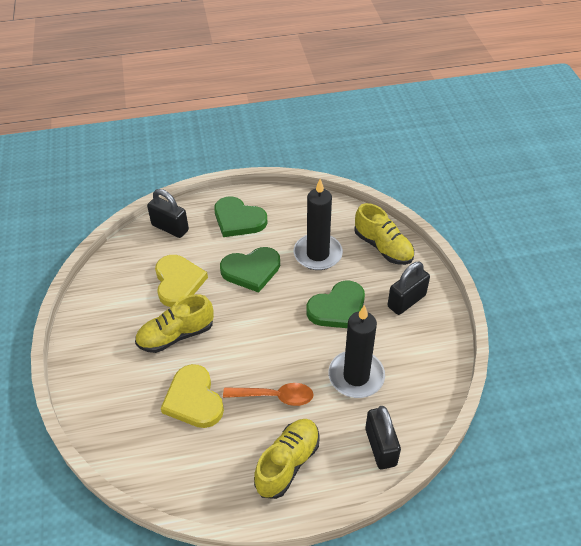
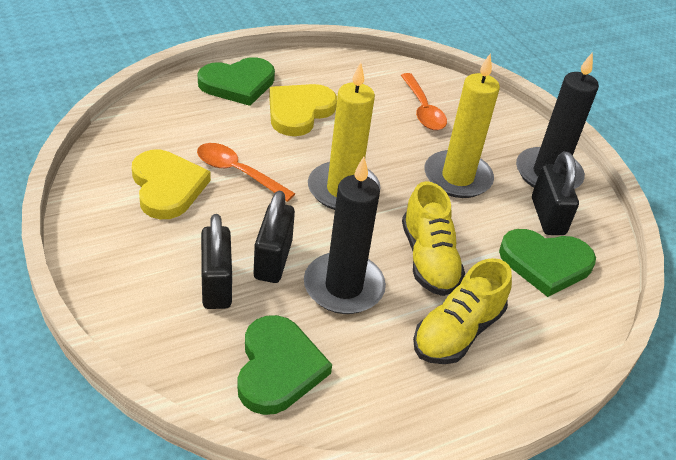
orange spoon: [223,383,314,406] = 1 -> [197,143,296,202] [401,73,447,130] = 2
yellow candle: none = 0 -> [308,62,380,210] [424,54,500,198] = 2
yellow shoe: [135,294,214,353] [254,419,320,499] [354,203,414,265] = 3 -> [402,181,465,296] [413,258,512,364] = 2

